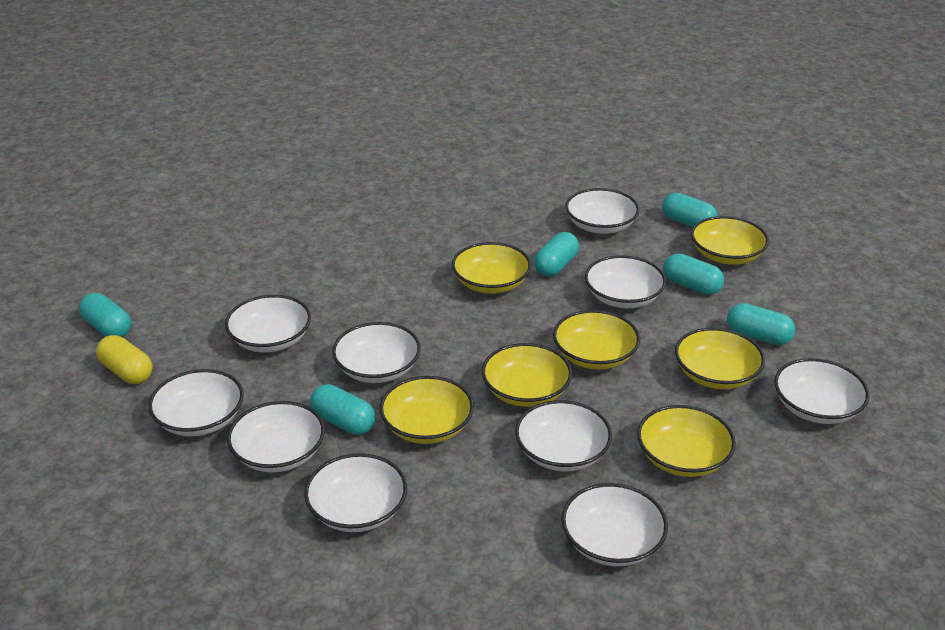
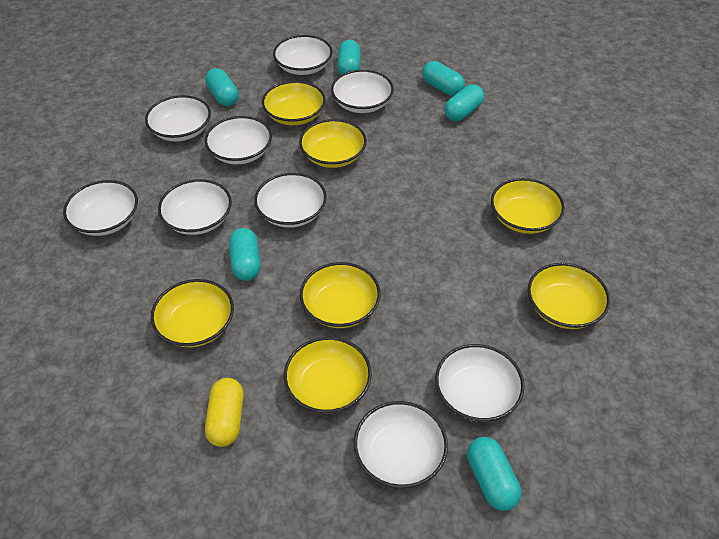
white bowl: [148,369,244,436] [225,295,311,352] [227,401,325,473] [304,453,407,532] [332,322,421,383] [515,400,612,472] [561,483,668,566] [565,188,639,234] [585,255,666,308] [774,358,869,424] = 10 -> [63,180,138,236] [145,95,211,141] [158,179,232,235] [205,116,272,164] [254,173,327,228] [273,35,333,75] [331,70,394,113] [354,401,448,488] [435,344,525,422] = 9

